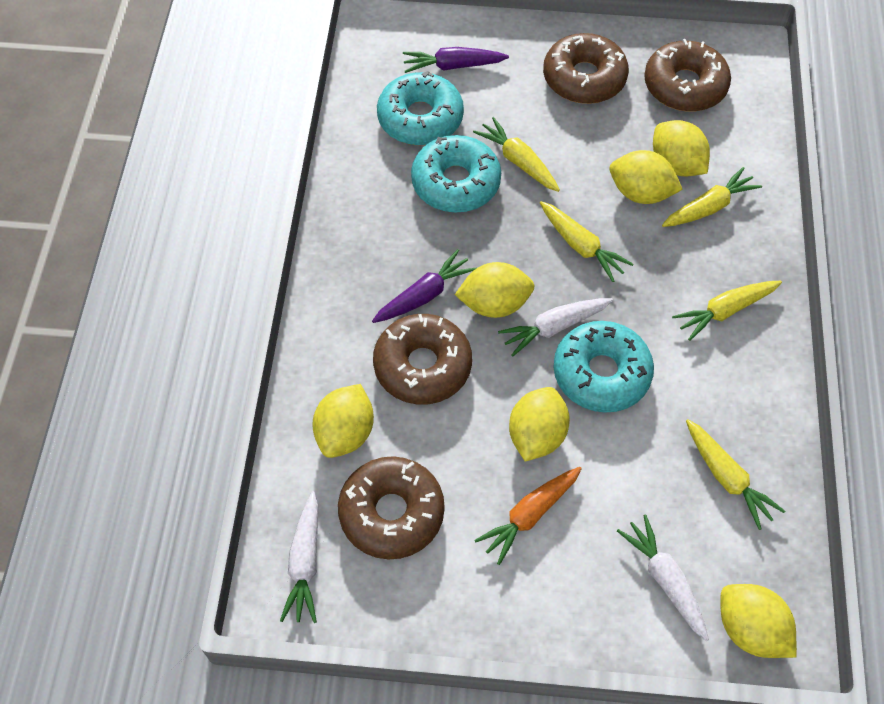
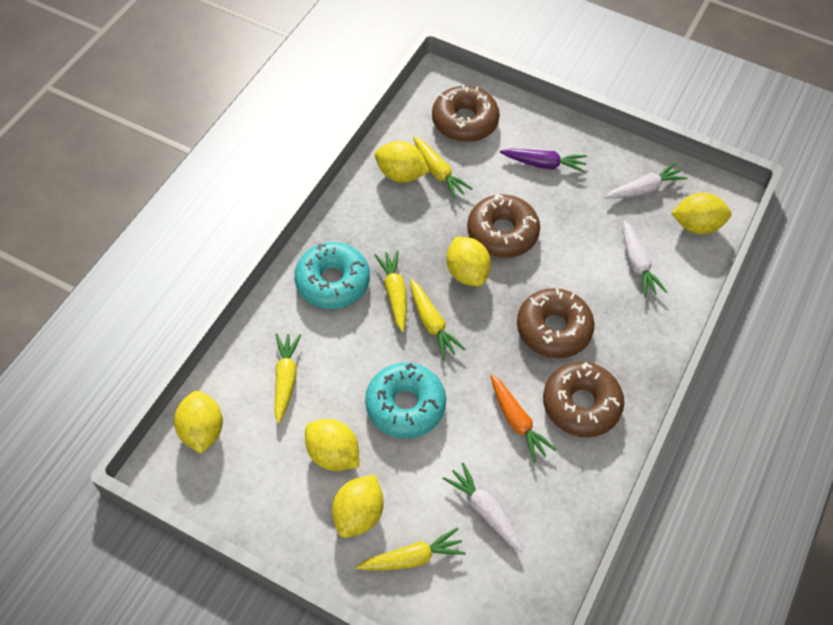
purple carrot: [372,249,477,323] [403,47,509,73] = 2 -> [500,149,587,173] = 1
turquoise donut: [377,71,464,145] [411,135,501,213] [553,321,654,413] = 3 -> [294,242,370,309] [365,362,446,439] = 2

